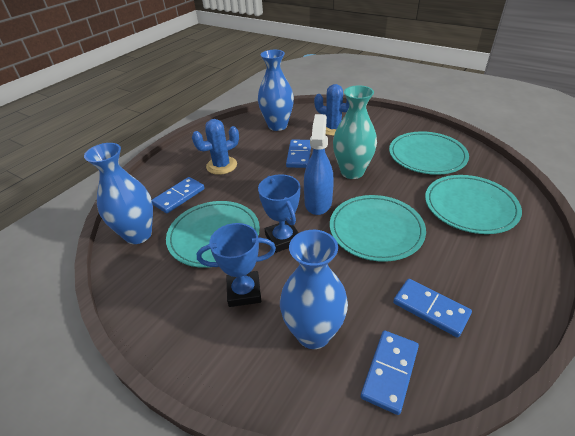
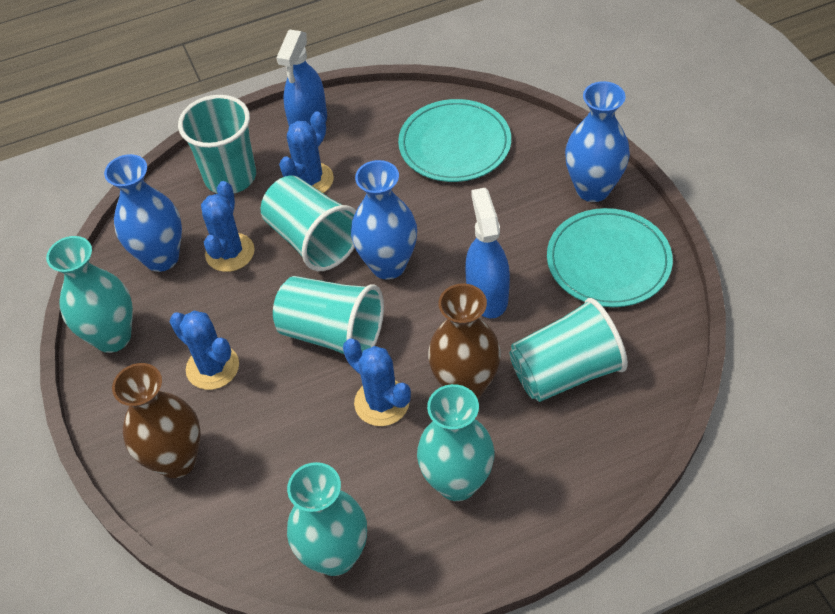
blue cactus: [192,119,239,175] [314,84,349,136] = 2 -> [170,311,239,390] [201,181,255,272] [279,111,334,193] [343,338,411,426] = 4
blue domino: [152,177,204,213] [286,140,311,168] [361,331,419,415] [393,279,472,338] = 4 -> none = 0
blue spray bottle: [304,114,334,215] = 1 -> [276,30,327,126] [465,188,510,318] = 2
blue trophy: [197,223,276,307] [258,174,300,253] = 2 -> none = 0
brown vase: none = 0 -> [112,363,201,478] [428,284,501,399] = 2
turquoise cup: none = 0 -> [178,95,256,194] [261,175,356,271] [273,276,384,354] [510,298,628,402] = 4
turquoise plate: [166,201,260,268] [330,195,426,262] [389,131,469,175] [425,175,522,234] = 4 -> [398,99,511,182] [547,208,673,307] = 2
turquoise vase: [333,85,377,179] = 1 -> [46,236,133,353] [287,462,367,576] [417,384,495,501] = 3

